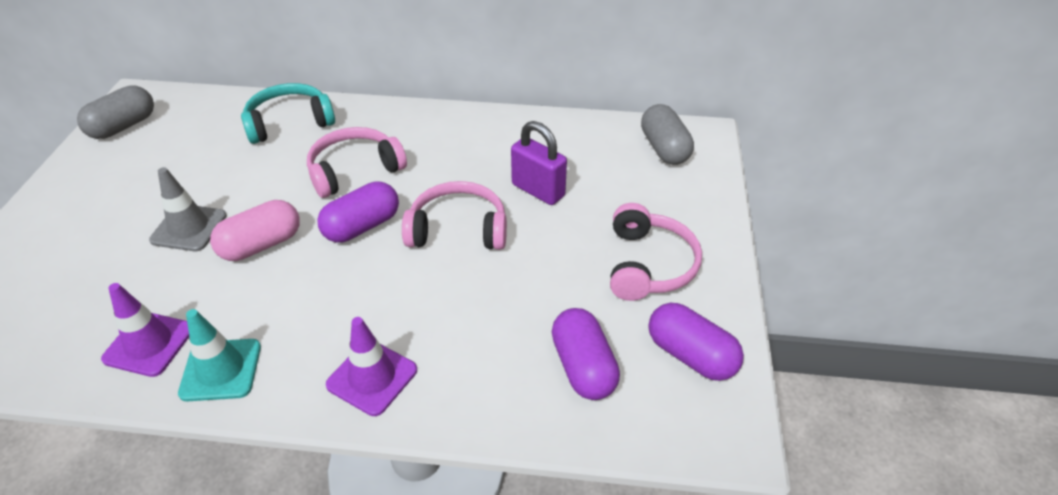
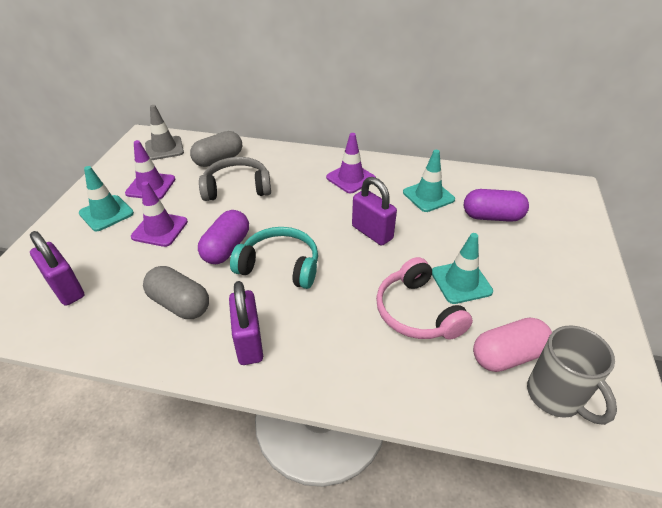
grey headphones: none = 0 -> [199,157,271,201] = 1
grey mug: none = 0 -> [527,325,617,425] = 1
pink headphones: [307,127,407,198] [402,181,507,250] [610,203,702,301] = 3 -> [376,257,473,340] = 1
purple capsule: [317,181,399,243] [552,308,620,400] [649,303,744,381] = 3 -> [198,210,249,264] [464,189,529,222] = 2
purple padlock: [511,121,567,205] = 1 -> [30,231,84,306] [229,281,263,365] [352,177,397,246] = 3
purple traffic cone: [101,283,189,377] [326,317,417,416] = 2 -> [125,140,175,199] [131,181,188,247] [326,133,376,193] = 3
turquoise traffic cone: [178,309,261,401] = 1 -> [79,166,134,231] [403,150,455,212] [432,233,493,304] = 3

